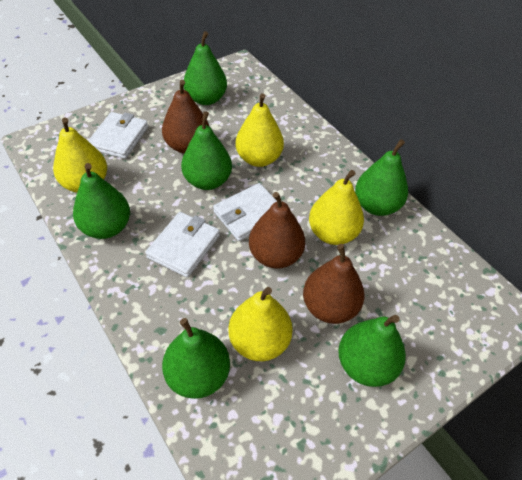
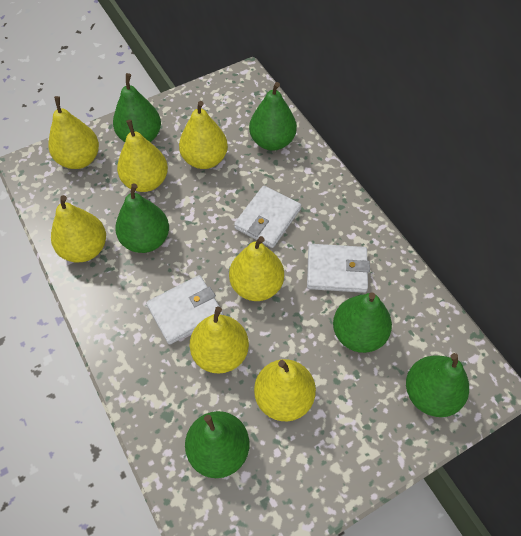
brown pear: [162,80,209,154] [249,192,305,269] [303,244,365,324] = 3 -> none = 0
yellow pear: [53,118,107,192] [228,287,293,361] [236,93,284,167] [309,170,364,245] = 4 -> [49,96,99,169] [51,195,106,262] [117,120,168,192] [179,101,228,169] [190,307,249,374] [229,236,284,301] [254,359,316,421] = 7

